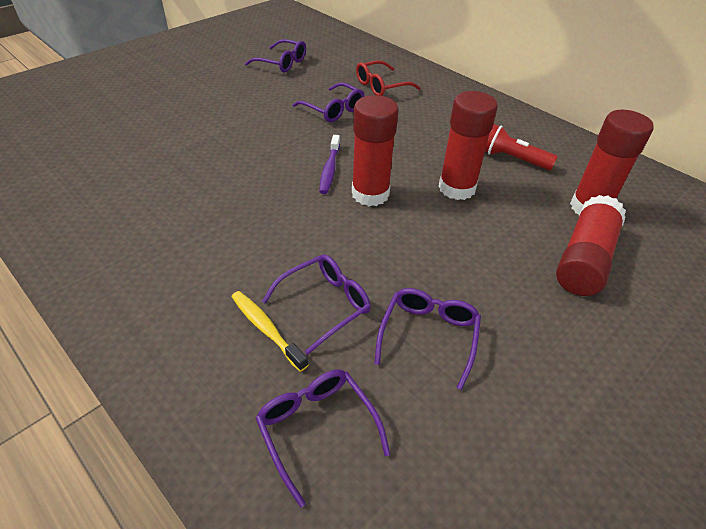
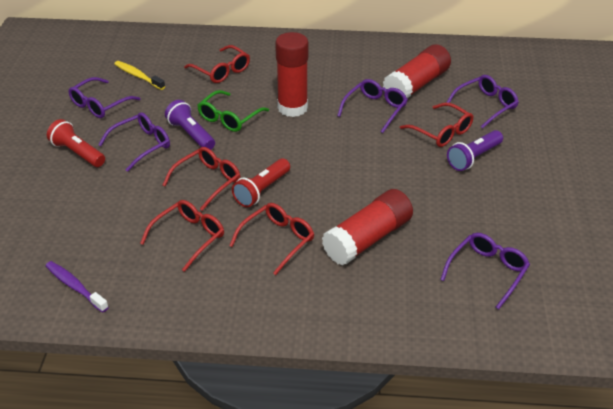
green glasses: none = 0 -> [197,90,269,132] = 1
purple flashlight: none = 0 -> [165,100,215,150] [447,130,503,171] = 2
red flashlight: [485,124,558,170] = 1 -> [47,119,105,167] [232,158,290,207] = 2
red glasses: [356,60,420,96] = 1 -> [140,200,224,272] [163,147,240,211] [184,45,250,83] [229,203,314,275] [400,103,473,147] = 5
red glue stick: [352,95,399,206] [438,91,498,200] [556,195,626,296] [570,110,654,214] = 4 -> [275,32,309,117] [322,189,413,266] [383,44,451,98] = 3

